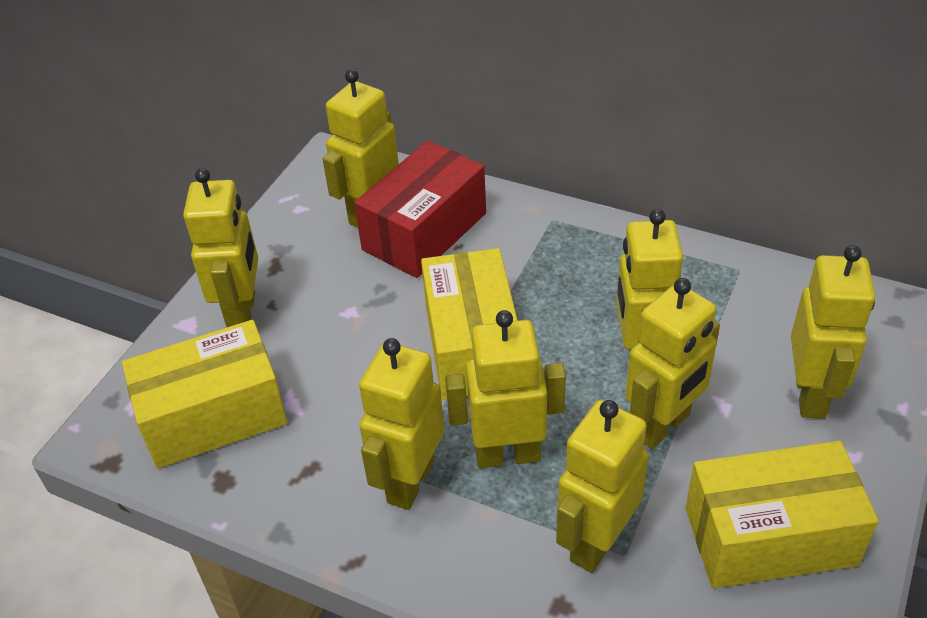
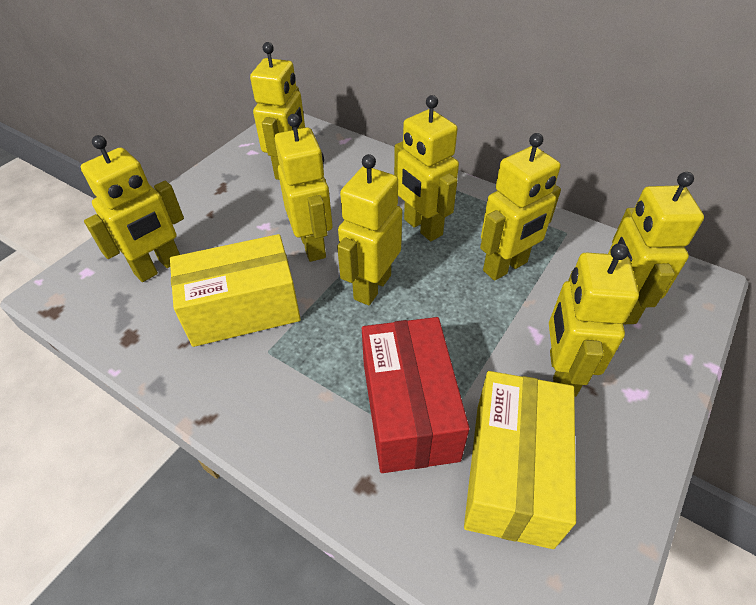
yellow box: [122,320,288,468] [421,248,518,399] [685,441,879,588] = 3 -> [170,234,301,347] [464,371,576,549] = 2

